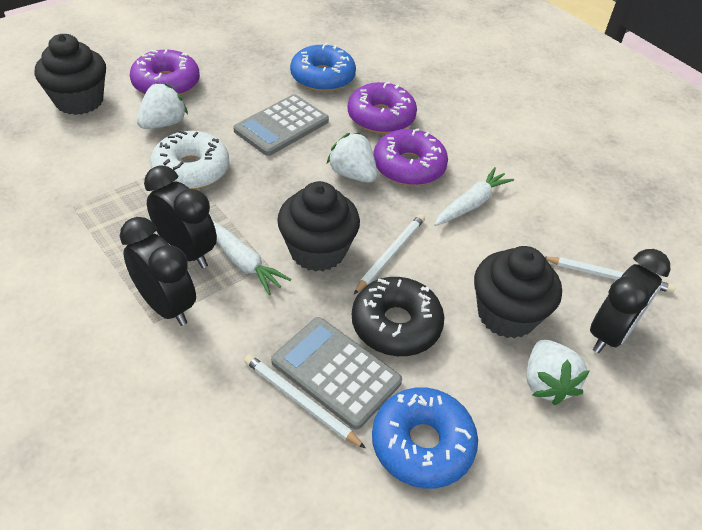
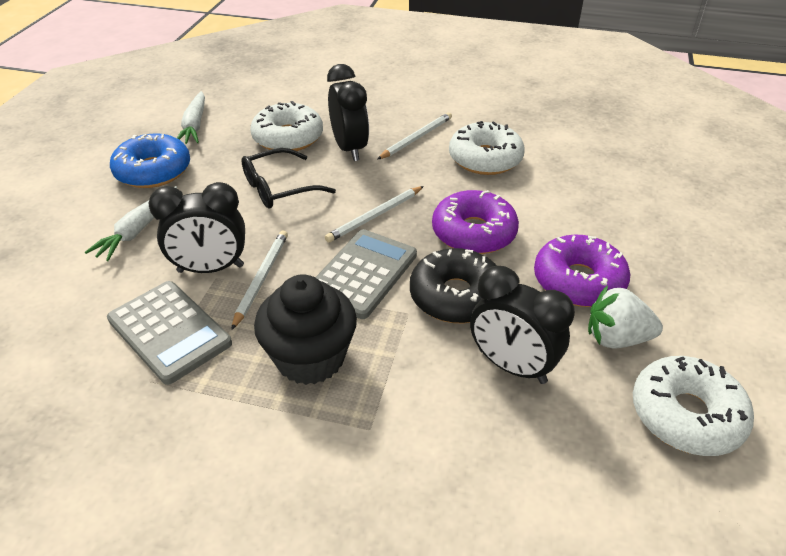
black cupcake: [35,34,106,115] [277,181,360,272] [474,246,562,339] = 3 -> [254,274,357,385] = 1
black glasses: none = 0 -> [241,148,336,209] = 1
blue donut: [290,43,356,92] [372,387,478,489] = 2 -> [110,133,190,188] = 1
purple donut: [130,50,200,95] [348,82,417,134] [373,128,448,186] = 3 -> [432,190,519,254] [534,235,630,307] = 2
white donut: [150,130,229,189] = 1 -> [250,101,323,151] [449,121,525,175] [633,356,754,456] = 3
white strawberry: [137,83,188,129] [327,132,377,183] [526,340,590,405] = 3 -> [588,285,663,348] = 1

